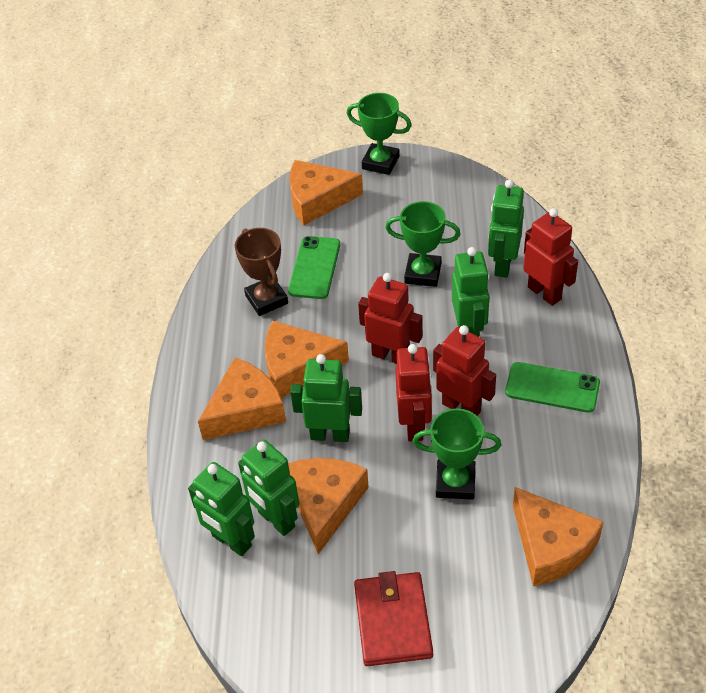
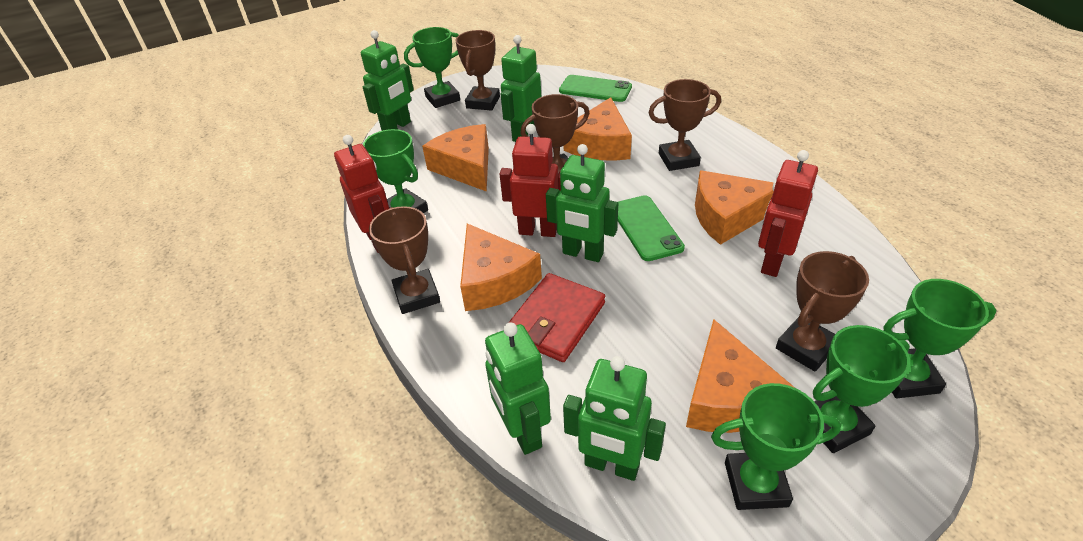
brown trophy: [235,228,288,316] = 1 -> [369,206,440,314] [456,30,500,111] [520,94,589,175] [649,79,721,171] [776,251,869,372] = 5
green trophy: [347,93,412,175] [385,201,460,287] [412,409,501,500] = 3 -> [363,129,428,213] [404,27,460,108] [711,383,841,510] [813,325,910,453] [883,279,996,398] = 5
red robot: [358,273,423,364] [395,344,432,442] [433,325,496,416] [523,208,578,306] = 4 -> [334,135,389,253] [499,124,561,237] [758,150,818,277] = 3

